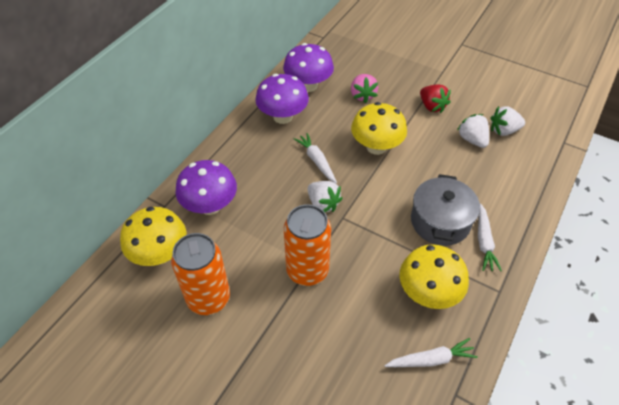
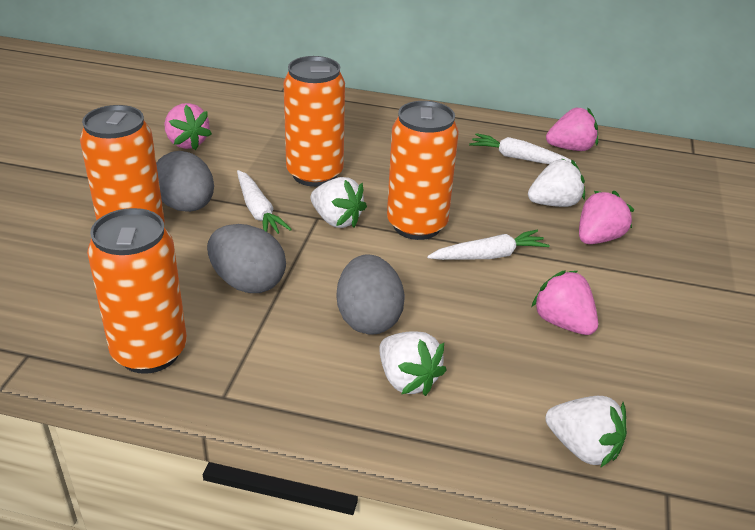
grey egg: none = 0 -> [156,151,214,212] [207,224,286,293] [337,254,405,335] = 3
grey pot: [411,174,480,246] = 1 -> none = 0
orange can: [171,233,230,315] [284,204,331,286] = 2 -> [80,105,165,222] [87,208,187,374] [283,56,345,187] [387,101,459,240] = 4
pink strawberry: [351,74,378,103] = 1 -> [164,103,212,150] [532,270,598,335] [546,108,598,151] [579,191,634,244] = 4
purple mushroom: [175,160,237,215] [255,74,309,124] [283,43,334,92] = 3 -> none = 0
red strawberry: [420,84,451,113] = 1 -> none = 0
white strawberry: [307,181,343,212] [457,114,489,148] [491,106,525,136] = 3 -> [310,177,367,228] [380,331,447,396] [528,158,585,207] [545,396,627,468] = 4
yellow mushroom: [120,207,187,266] [351,102,407,155] [400,244,469,309] = 3 -> none = 0

